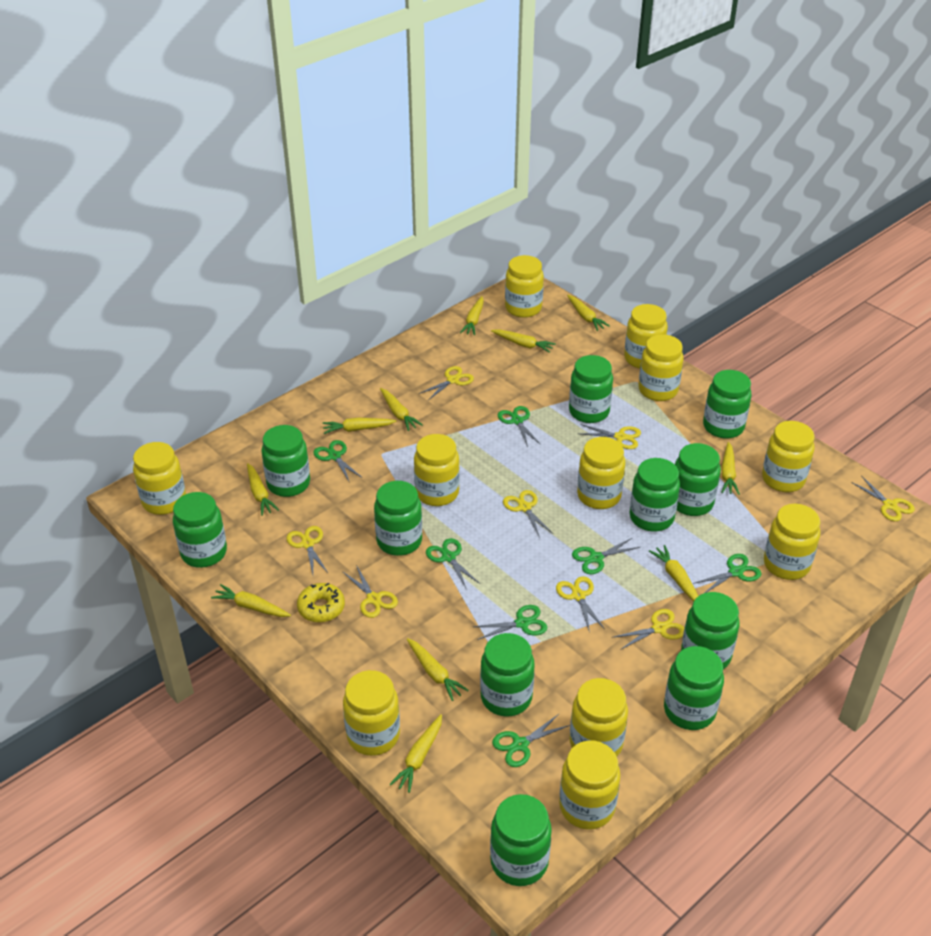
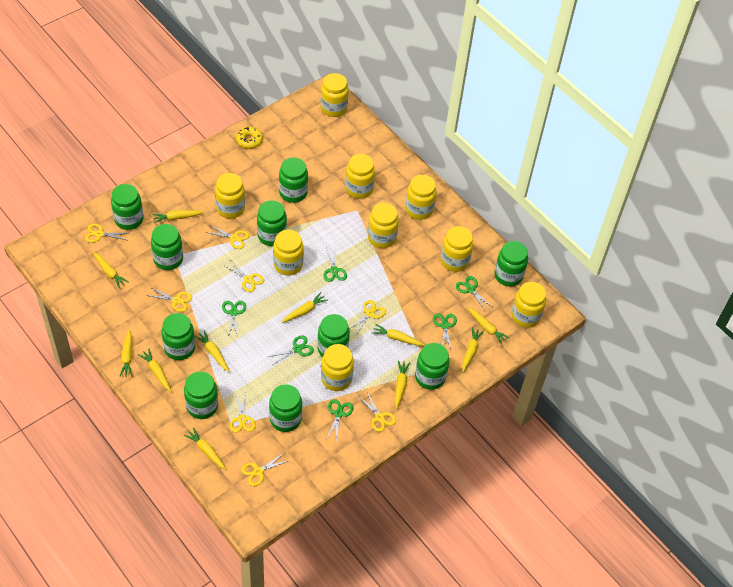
green jar: [173,492,227,568] [261,425,310,497] [374,481,422,556] [480,633,535,717] [490,794,552,886] [569,355,613,423] [630,458,680,532] [664,646,724,730] [675,443,721,516] [681,592,739,669] [703,370,752,439] = 11 -> [111,184,143,230] [151,224,183,270] [162,313,195,360] [184,371,218,419] [257,200,287,246] [269,384,302,432] [279,158,308,203] [317,314,350,357] [415,343,449,390] [494,241,528,287] = 10
green scissors: [313,440,361,483] [426,538,480,590] [473,605,547,640] [492,714,570,767] [498,406,541,447] [572,537,640,574] [693,554,761,593] = 7 -> [222,301,246,337] [268,335,314,364] [323,246,347,282] [327,399,353,443] [433,314,457,351] [456,276,494,312] = 6
yellow jar: [133,442,186,515] [343,670,400,756] [414,434,460,506] [505,255,544,318] [559,741,620,830] [569,678,628,756] [577,437,625,509] [624,304,668,369] [638,334,684,401] [762,421,815,492] [764,504,820,580] = 11 -> [215,173,245,218] [273,230,304,276] [321,73,349,117] [321,344,354,391] [345,154,375,199] [368,203,399,248] [405,175,436,220] [441,226,473,272] [511,282,546,328] = 9

